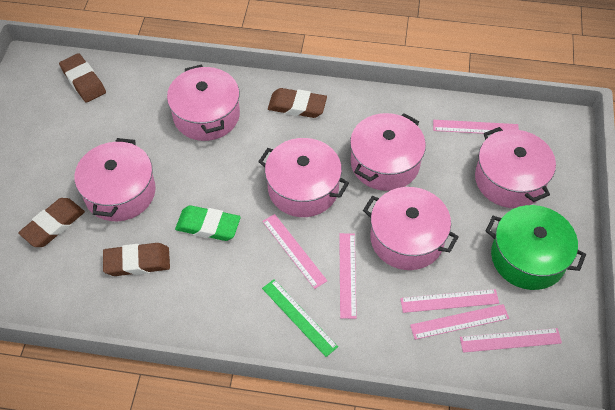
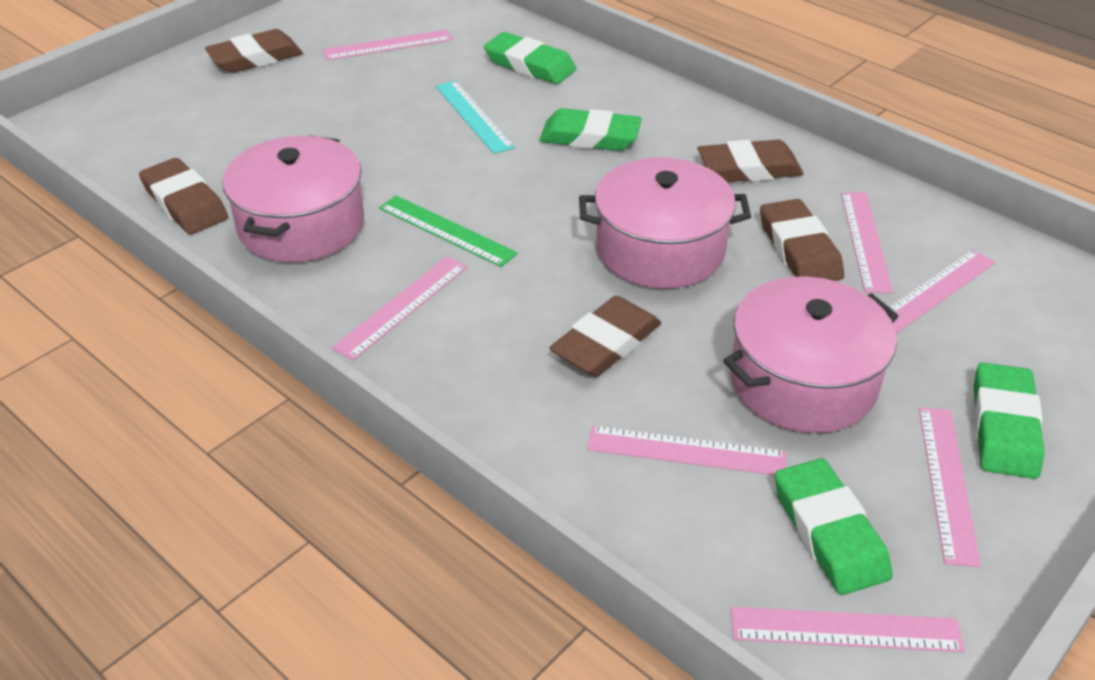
brown eraser: [18,198,85,247] [59,53,106,103] [103,243,170,276] [268,88,327,118] = 4 -> [139,158,228,235] [205,29,303,73] [549,296,661,377] [698,140,804,182] [760,199,844,281] = 5
green eraser: [175,205,241,241] = 1 -> [484,32,576,84] [539,108,642,151] [775,458,892,595] [974,362,1044,479] = 4
green pot: [486,205,586,290] = 1 -> none = 0
pink pot: [75,138,156,221] [167,64,240,141] [258,138,349,217] [350,113,426,191] [363,187,458,270] [475,127,556,208] = 6 -> [222,135,364,263] [579,157,751,289] [723,276,898,433] = 3
pink ruler: [262,214,327,289] [339,233,357,319] [400,289,499,313] [410,304,509,340] [433,120,519,134] [460,328,562,353] = 6 -> [323,30,453,60] [332,256,467,361] [587,426,786,475] [731,607,965,652] [841,192,893,294] [889,249,995,334] [919,407,981,567] = 7
turquoise ruler: none = 0 -> [436,80,515,154] = 1

